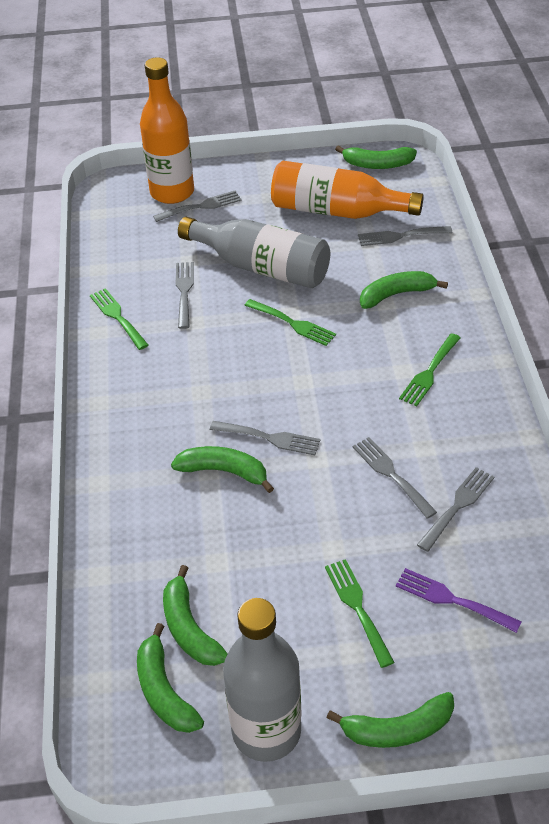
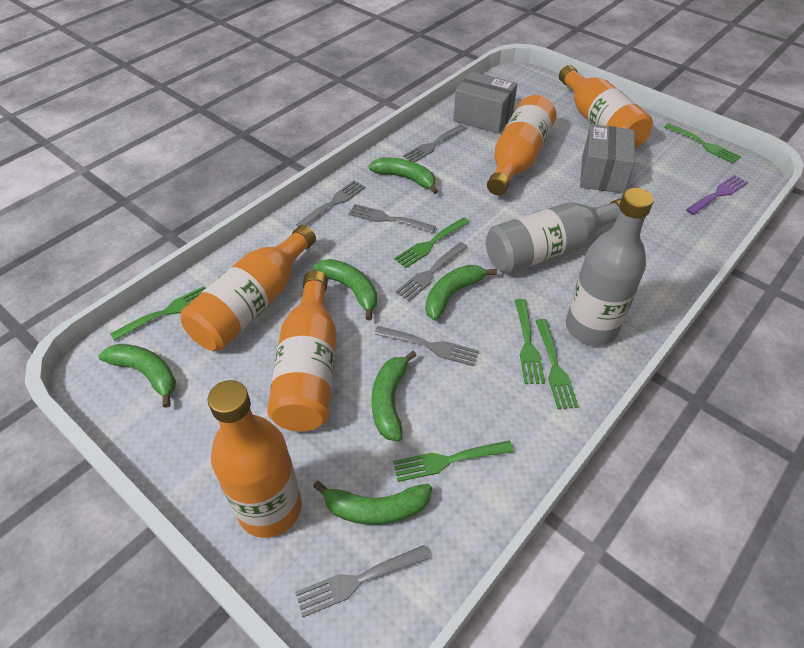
green fork: [90,288,148,350] [244,299,336,346] [325,559,395,668] [399,333,461,406] = 4 -> [110,286,206,341] [393,441,514,482] [394,217,470,268] [515,299,545,384] [536,319,579,409] [664,123,741,163] = 6
grey box: none = 0 -> [454,72,517,134] [580,124,635,193] = 2
orange bottle: [140,57,194,204] [271,161,424,219] = 2 -> [181,225,316,351] [208,380,302,538] [267,270,336,432] [487,95,556,195] [559,65,653,148] = 5

